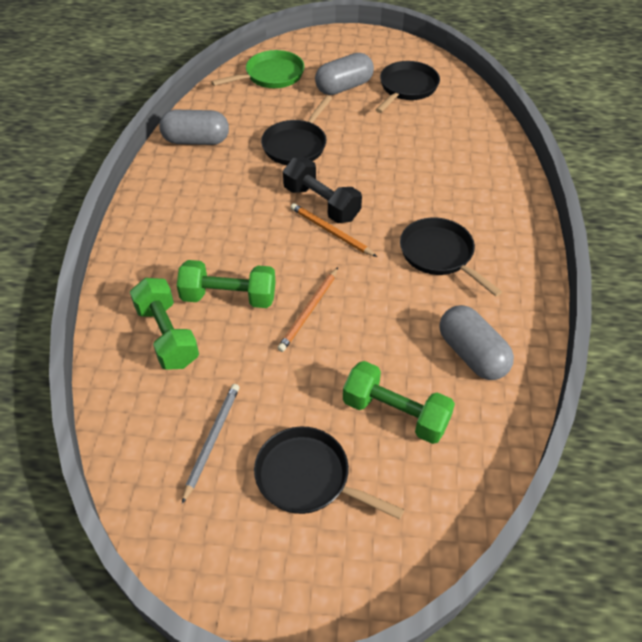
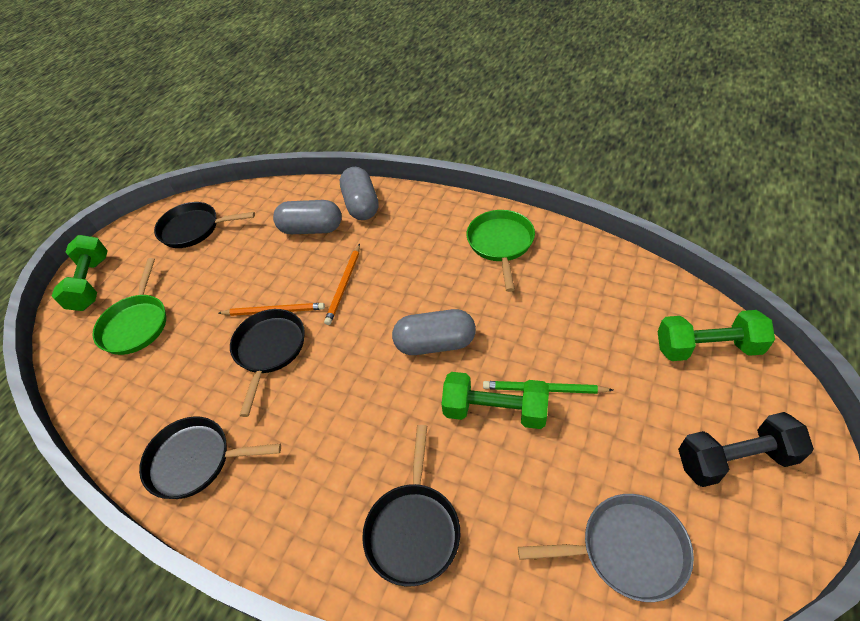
green pan: [211,50,304,88] = 1 -> [92,258,166,355] [467,210,535,292] = 2
green pencil: none = 0 -> [483,381,613,394] = 1
grey pan: none = 0 -> [518,494,694,602] = 1
grey pencil: [182,384,239,503] = 1 -> none = 0

